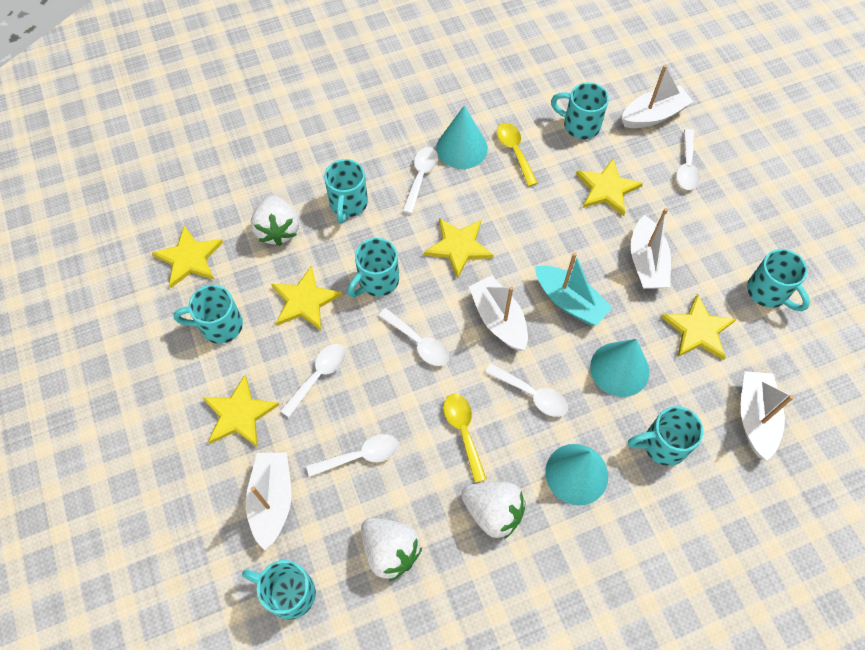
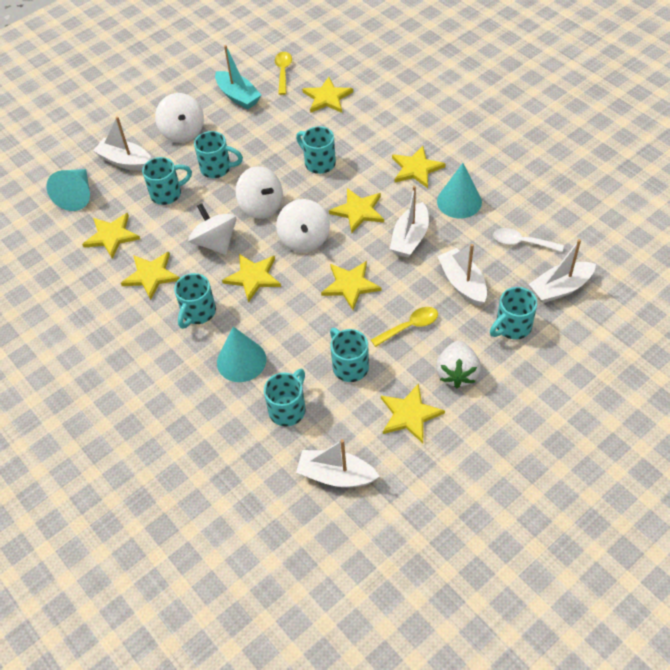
white spinning top: none = 0 -> [155,93,204,143] [189,203,236,255] [236,166,283,219] [276,199,330,253] = 4
white spoon: [280,344,346,417] [306,434,399,477] [378,308,449,366] [402,147,438,214] [485,363,568,417] [676,129,700,190] = 6 -> [493,228,564,252] = 1
white strawberry: [251,195,299,246] [361,518,422,581] [461,482,526,539] = 3 -> [436,341,481,388] = 1
yellow star: [152,225,223,288] [203,375,279,447] [271,266,342,331] [424,218,494,279] [576,159,643,216] [661,293,736,360] = 6 -> [82,213,140,259] [121,252,180,300] [222,254,281,303] [302,77,353,113] [321,261,381,310] [329,188,384,233] [381,383,445,443] [392,146,446,188] = 8

